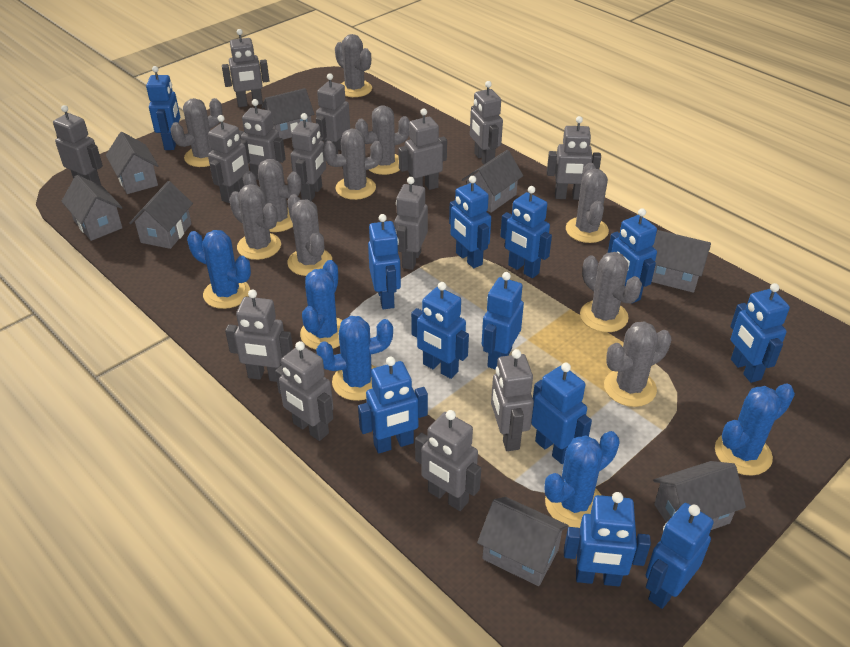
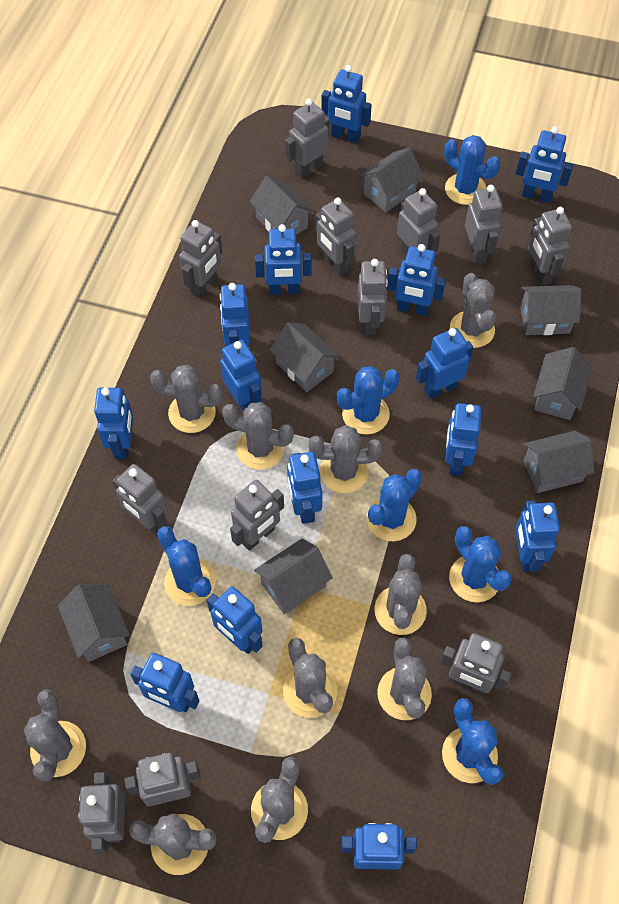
blue cactus: [187,230,251,309] [300,260,343,350] [316,316,393,401] [545,431,620,528] [715,384,795,476] = 5 -> [157,526,216,606] [337,366,400,435] [367,469,422,541] [442,698,503,785] [444,135,500,205] [449,526,512,602] = 6
blue robot: [146,66,180,150] [358,357,428,454] [368,214,401,309] [411,282,469,379] [449,176,491,268] [482,272,524,370] [500,186,552,278] [531,363,592,464] [564,492,651,587] [608,208,657,303] [646,503,714,609] [730,283,790,383] = 12 -> [94,388,133,459] [130,653,199,712] [207,586,263,654] [220,283,251,346] [220,340,262,412] [255,224,312,295] [287,452,323,524] [321,65,372,144] [341,823,417,869] [387,244,446,316] [416,328,473,399] [445,403,481,476] [515,500,560,572] [516,126,573,203] = 14
grey robot: [53,105,103,185] [208,115,250,203] [222,29,269,107] [225,289,293,382] [239,99,286,180] [275,341,333,441] [291,113,326,201] [316,73,350,154] [394,177,428,270] [398,109,447,190] [415,410,481,511] [470,81,503,164] [491,349,534,451] [547,116,601,200] = 14 -> [78,772,125,854] [112,464,168,535] [124,753,201,807] [179,220,222,298] [230,480,284,551] [285,98,330,178] [315,197,357,276] [358,259,388,335] [397,188,440,254] [440,633,512,694] [465,185,503,264] [528,207,572,285] = 12

